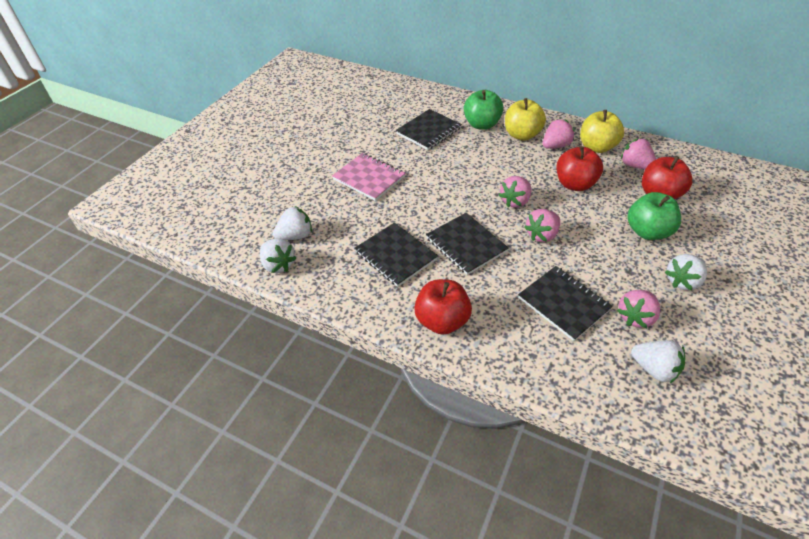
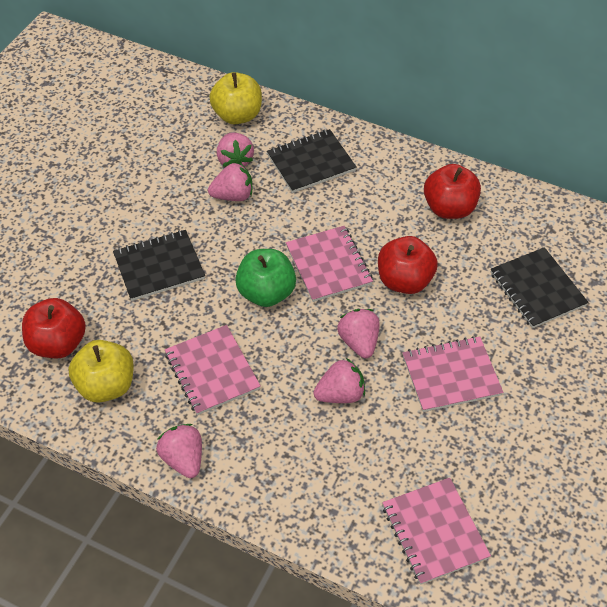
black notebook: [354,222,438,287] [396,109,462,150] [426,213,509,275] [518,266,613,341] = 4 -> [113,230,205,301] [267,129,357,193] [491,247,589,328] = 3
green apple: [464,90,503,130] [628,192,681,240] = 2 -> [235,249,296,307] = 1
pink notebook: [332,153,405,201] = 1 -> [165,325,261,415] [286,226,373,302] [382,478,491,585] [403,336,503,412] = 4
white strawberry: [260,239,296,273] [273,206,312,240] [631,340,685,383] [665,254,707,290] = 4 -> none = 0

